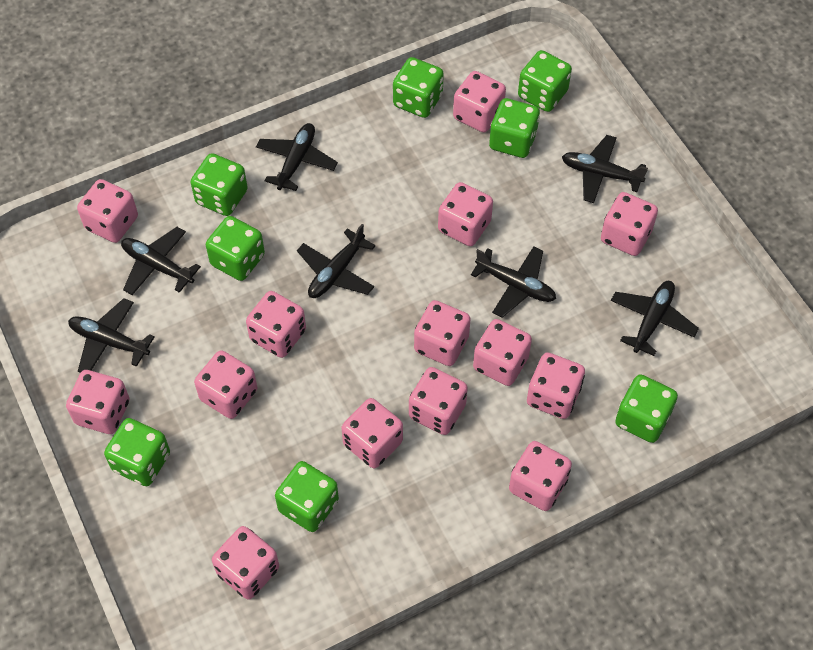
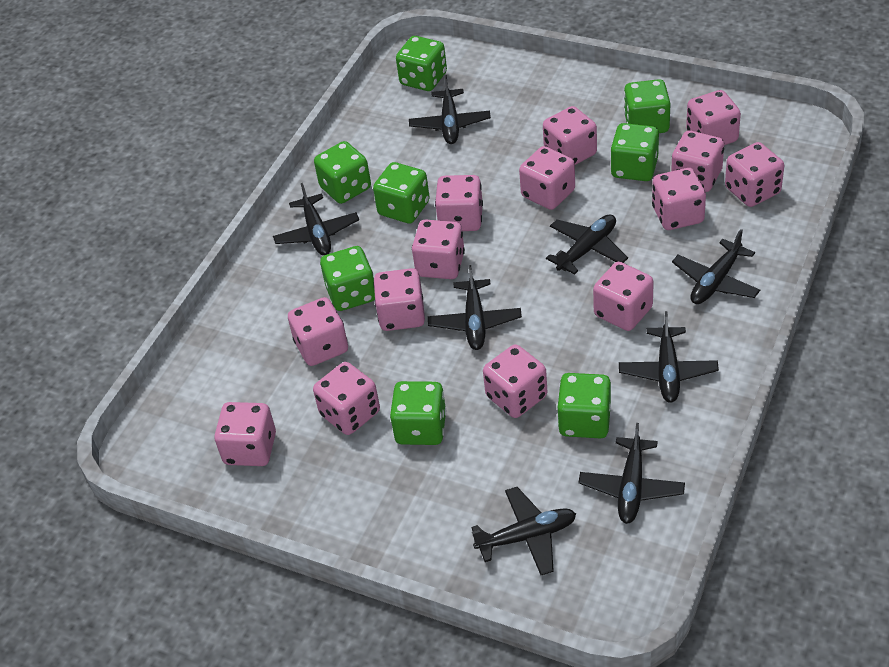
black plane: [68,298,155,373] [121,227,201,295] [256,123,338,191] [297,224,375,298] [471,246,556,318] [562,135,648,203] [611,281,699,356] = 7 -> [273,183,359,256] [409,75,491,144] [428,265,522,350] [471,487,576,575] [546,214,628,275] [578,423,685,524] [619,311,719,403] [672,229,760,304] = 8

